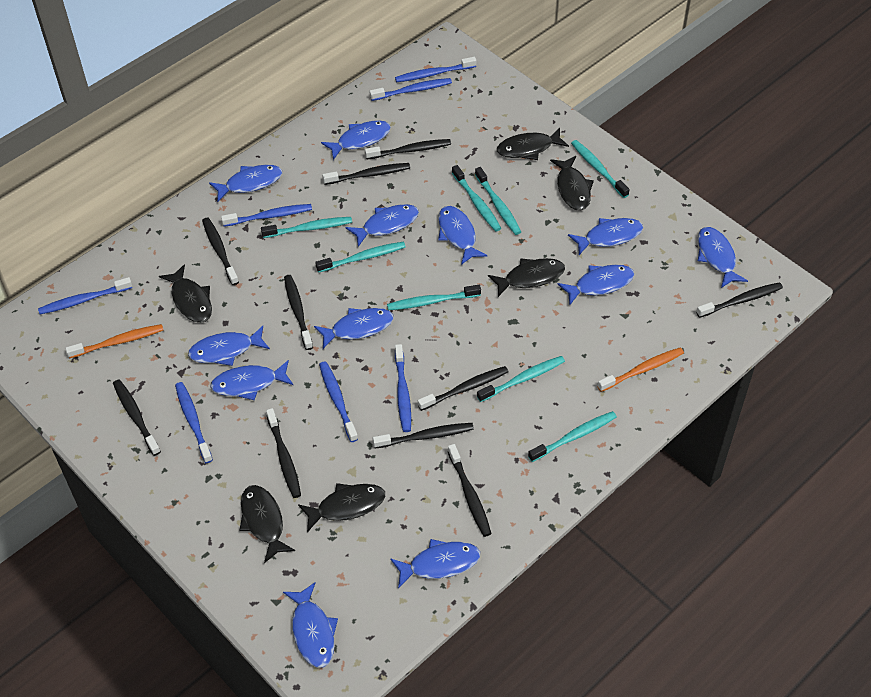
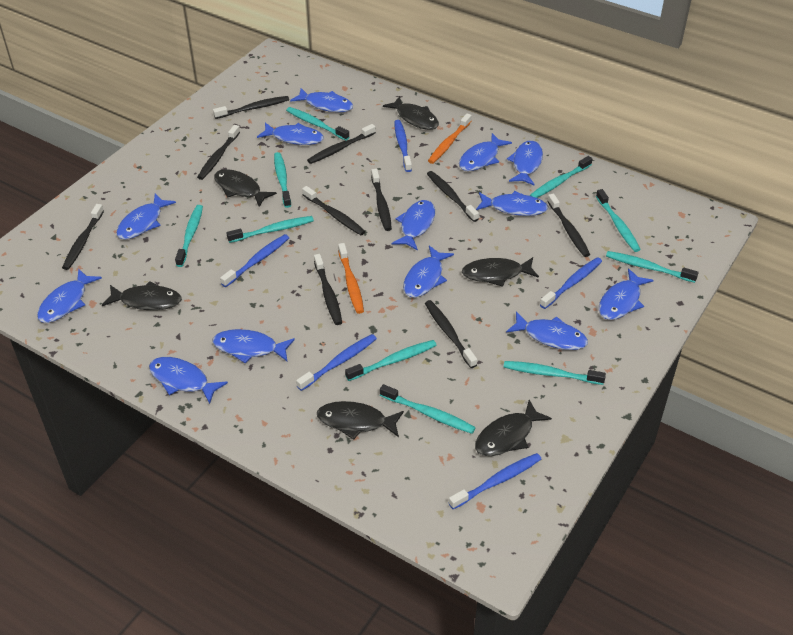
blue fish: [188,326,270,366] [209,165,282,202] [210,360,293,400] [283,582,338,668] [314,308,394,349] [321,120,391,160] [346,204,419,247] [390,539,480,588] [438,206,487,265] [557,265,634,305] [568,218,643,255] [698,227,748,288] = 12 -> [37,268,102,323] [116,194,176,240] [149,357,228,404] [213,329,295,363] [257,122,324,145] [290,88,353,112] [392,200,435,251] [403,246,454,298] [459,133,512,171] [476,191,548,216] [506,312,588,350] [507,141,543,186] [599,268,654,320] = 13
blue toothbrush: [38,277,132,315] [175,382,213,463] [221,204,312,227] [319,361,358,442] [370,78,452,101] [395,57,476,82] [395,344,411,432] = 7 -> [220,234,289,287] [296,334,377,391] [394,120,412,172] [449,453,541,509] [540,257,602,309] = 5
turquoise toothbrush: [261,217,352,238] [315,241,406,273] [387,285,481,310] [452,165,501,232] [475,167,521,235] [477,356,565,402] [528,411,617,462] [571,140,630,198] = 8 -> [175,205,203,267] [227,216,314,243] [274,152,291,208] [286,107,349,140] [345,340,437,381] [380,384,476,434] [504,361,606,385] [529,156,592,198] [596,189,641,252] [606,251,699,283] = 10

